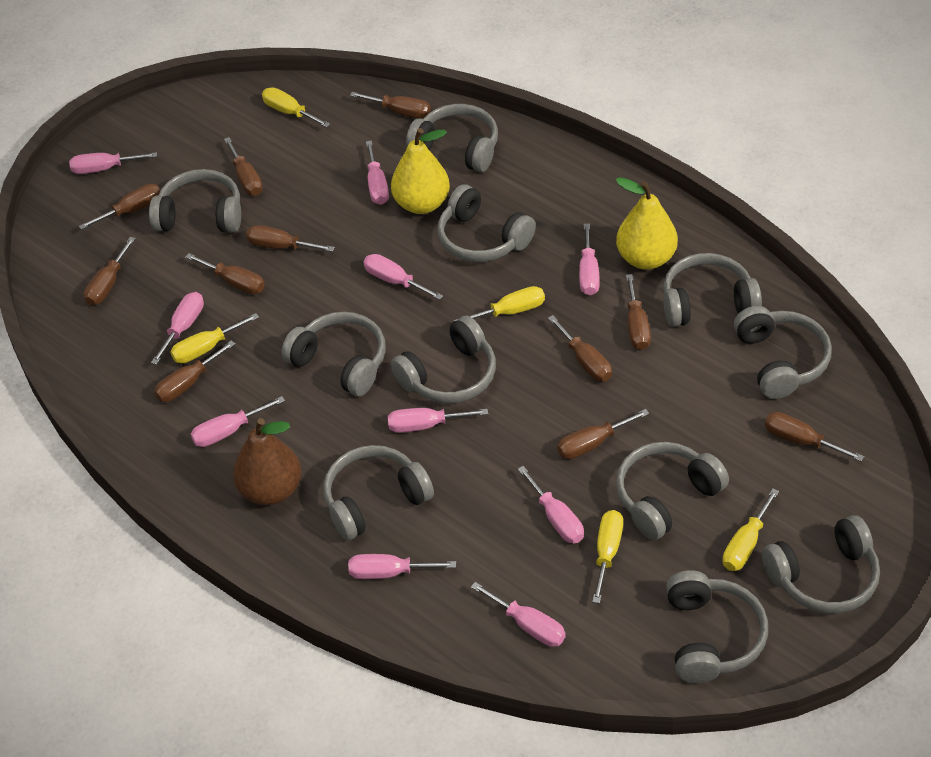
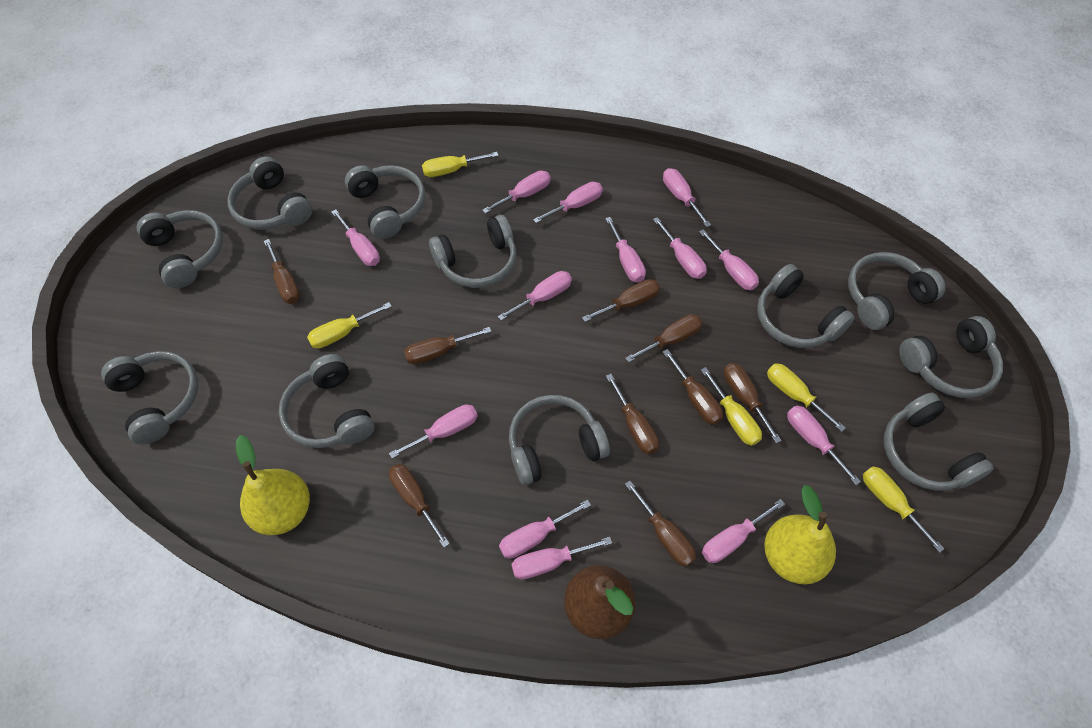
brown screwdriver: [79,184,161,230] [84,237,136,306] [154,340,235,402] [185,253,265,294] [224,137,263,196] [246,225,335,252] [350,92,431,119] [548,315,612,382] [557,409,649,459] [626,274,651,350] [765,412,864,462] = 11 -> [264,239,300,304] [389,464,450,547] [404,327,492,364] [582,279,660,322] [606,374,659,454] [625,314,702,363] [625,481,696,567] [663,349,723,425] [724,363,782,443] = 9
pink screwdriver: [69,152,157,174] [151,292,204,365] [191,396,285,447] [348,554,456,579] [364,254,443,300] [366,141,389,205] [388,408,488,433] [471,582,566,647] [518,466,584,543] [579,224,600,295] = 10 -> [332,209,380,266] [389,404,478,458] [482,171,551,214] [498,271,572,321] [499,500,591,559] [511,537,612,580] [533,182,603,223] [605,217,646,283] [653,217,707,279] [663,168,711,227] [699,229,759,290] [702,499,785,563] [787,406,861,485] = 13

